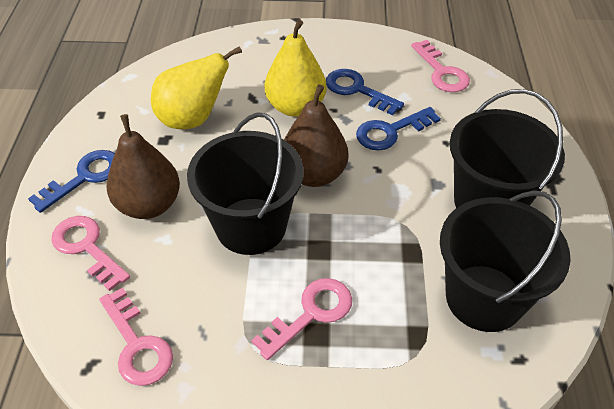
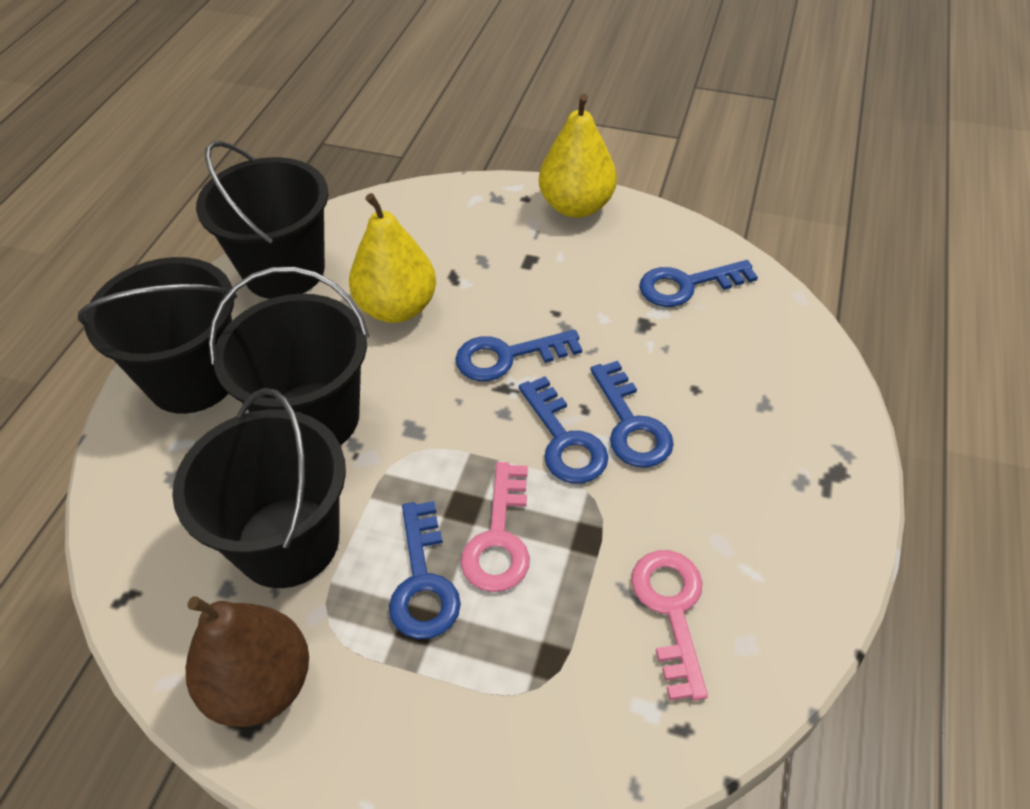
black bucket: [187,112,304,255] [440,191,571,332] [450,89,565,208] = 3 -> [78,257,237,414] [172,388,346,588] [196,141,328,299] [209,267,369,445] = 4
blue key: [28,150,115,213] [326,69,404,115] [356,107,441,150] = 3 -> [389,501,461,639] [456,330,582,381] [519,376,608,484] [590,361,674,468] [640,260,758,307] = 5
brown pear: [106,114,180,219] [284,85,348,187] = 2 -> [186,596,309,727] = 1
pink key: [51,216,130,291] [99,288,173,386] [251,278,352,360] [411,40,470,92] = 4 -> [461,462,530,592] [631,550,708,701] = 2

